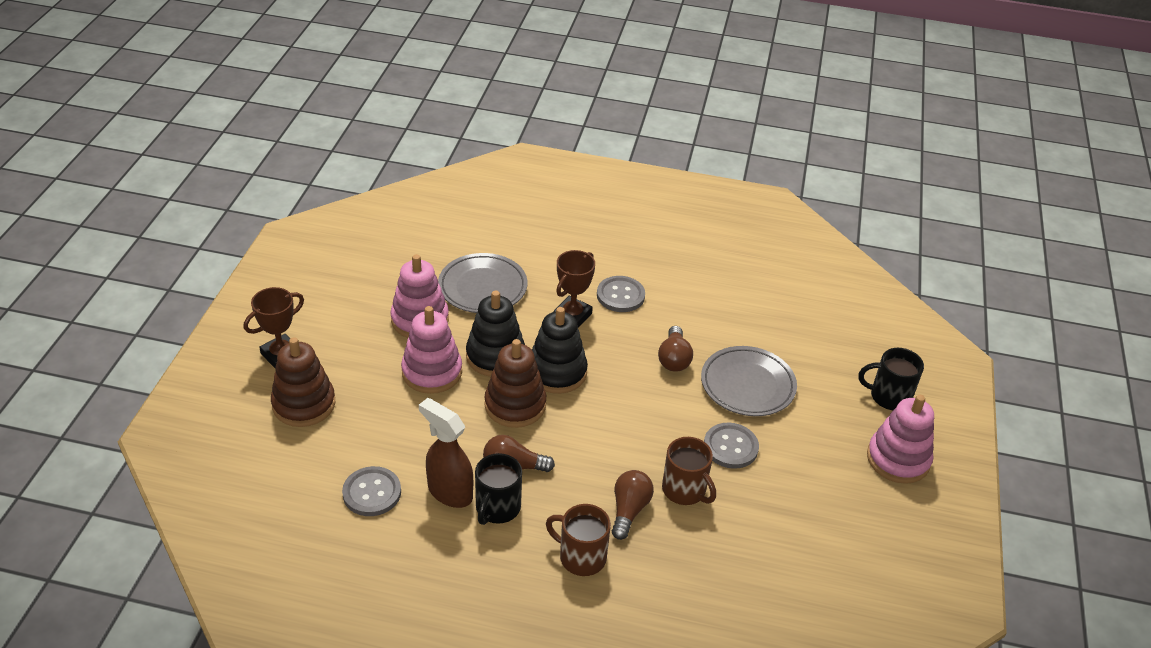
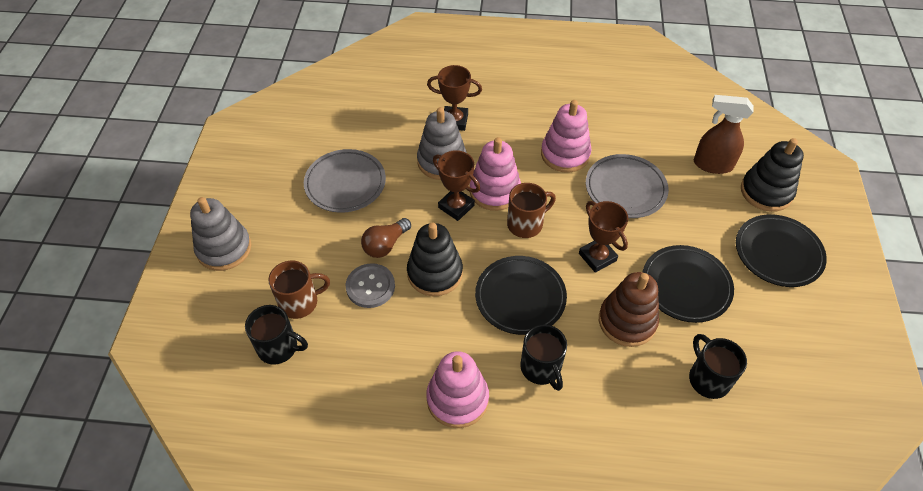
black mug: [475,453,522,525] [859,348,924,410] = 2 -> [245,305,308,364] [520,324,567,391] [689,334,747,399] = 3
black plate: none = 0 -> [475,256,567,335] [643,245,734,323] [736,214,827,287] = 3
brown light bulb: [483,435,555,472] [612,470,654,540] [658,326,693,372] = 3 -> [361,218,411,258] = 1
brown stacking toy: [271,337,336,427] [484,339,546,428] = 2 -> [599,272,659,347] = 1
brown trophy: [244,287,304,368] [554,250,595,328] = 2 -> [427,65,482,131] [433,150,480,221] [579,201,628,273] = 3
grey button: [342,466,401,516] [597,276,645,312] [704,423,759,469] = 3 -> [346,263,395,308] = 1
grey stacking toy: none = 0 -> [190,197,252,271] [417,107,467,180] = 2

